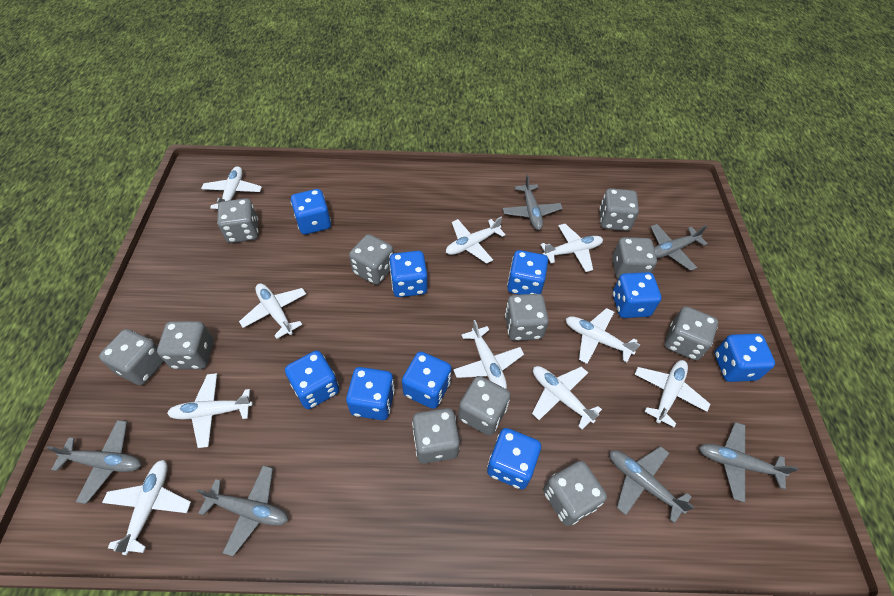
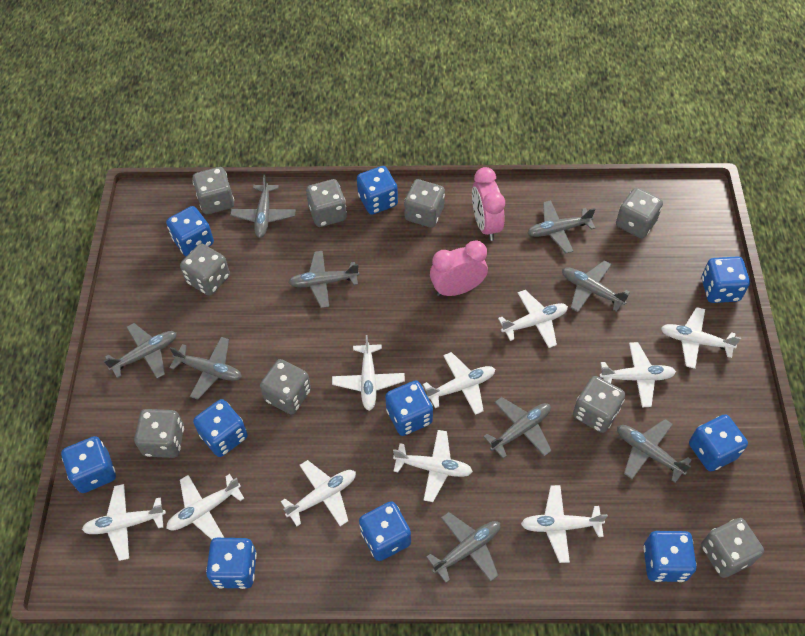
blue dice: [285,351,339,409] [291,189,331,235] [346,367,395,420] [389,251,428,297] [402,352,452,409] [487,428,541,489] [507,250,548,295] [613,272,661,318] [714,333,775,382] = 9 -> [61,436,116,493] [166,206,214,257] [193,399,248,457] [206,538,257,589] [357,166,398,215] [359,501,411,561] [385,381,433,436] [643,531,697,582] [689,414,748,471] [702,256,750,303] = 10
grey dice: [99,329,164,385] [157,321,214,369] [217,198,258,243] [349,234,394,285] [412,408,460,464] [458,376,511,436] [505,294,549,341] [543,461,607,526] [599,188,639,231] [612,237,657,279] [665,306,718,361] = 11 -> [134,409,184,458] [180,243,230,296] [193,167,234,214] [260,359,311,415] [306,179,347,227] [404,179,445,228] [573,376,625,433] [616,188,663,238] [701,518,764,578] = 9
grey plane: [46,420,141,504] [197,465,288,556] [503,175,563,230] [609,446,694,523] [651,224,708,271] [699,422,799,503] = 6 -> [104,323,177,379] [169,337,242,400] [230,174,296,238] [288,251,359,308] [426,512,500,583] [483,397,552,459] [527,200,596,254] [562,260,630,312] [617,419,692,483] = 9
pink clock: none = 0 -> [430,240,488,296] [472,167,505,241] = 2

